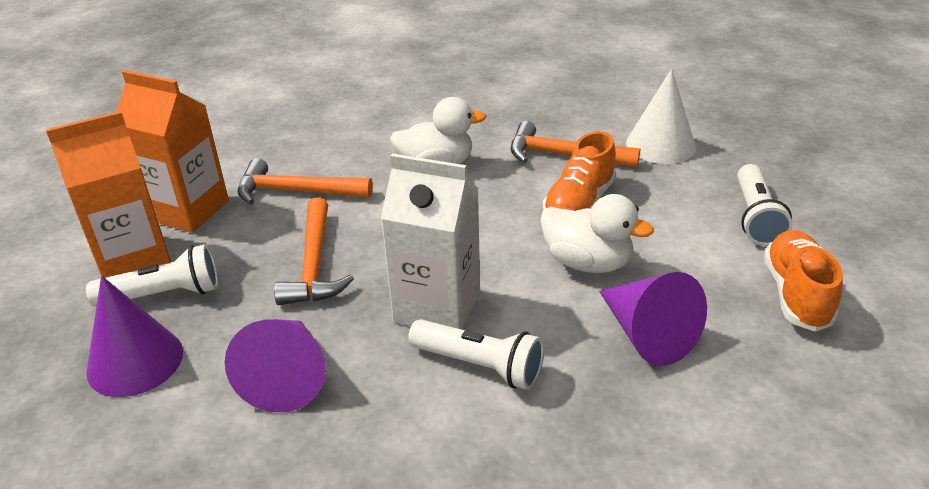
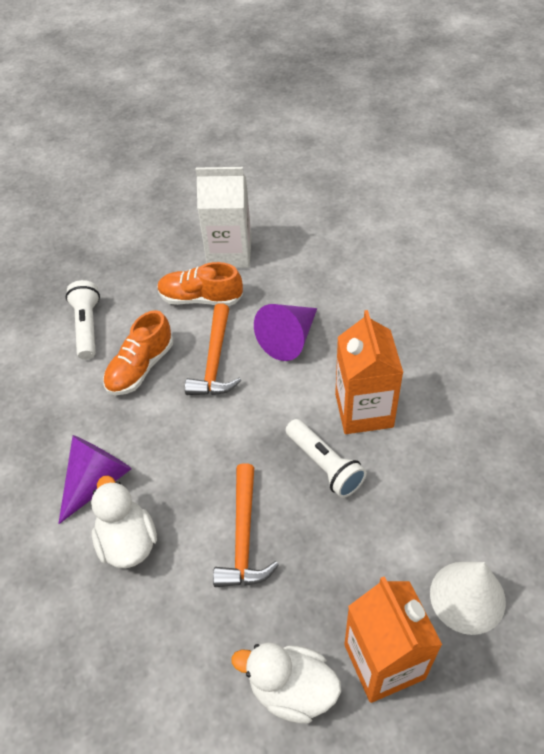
orange hammer: [237,158,373,204] [274,198,354,305] [511,121,640,167] = 3 -> [185,303,241,395] [213,463,279,587] = 2
purple cone: [86,276,183,397] [225,319,326,412] [599,272,707,366] = 3 -> [58,435,132,524] [254,304,317,361] = 2
white flashlight: [86,244,218,307] [408,319,544,390] [737,164,793,246] = 3 -> [66,280,100,360] [286,419,367,498] = 2

